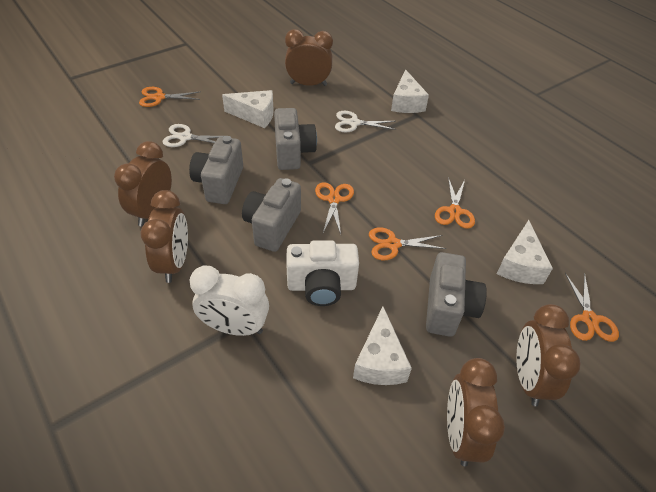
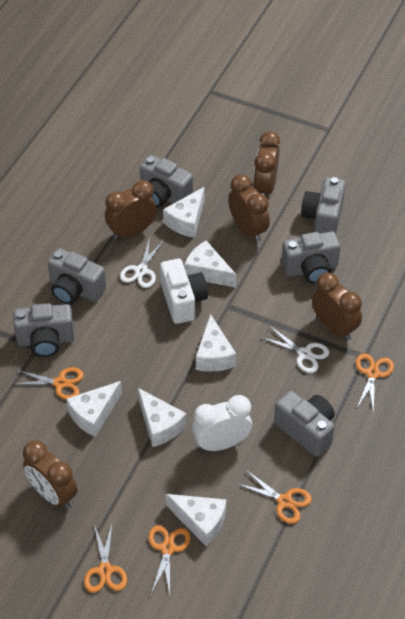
grey camera: [189,136,243,204] [242,178,301,252] [274,108,317,170] [426,252,487,337] = 4 -> [13,303,74,357] [48,248,106,304] [140,155,193,208] [274,391,335,457] [281,231,340,284] [301,177,345,233] = 6
white cheese: [222,90,274,128] [353,307,412,385] [391,70,429,113] [497,220,553,284] = 4 -> [66,381,122,437] [138,388,187,447] [163,187,204,238] [166,494,226,546] [184,241,236,288] [196,314,236,372] = 6

